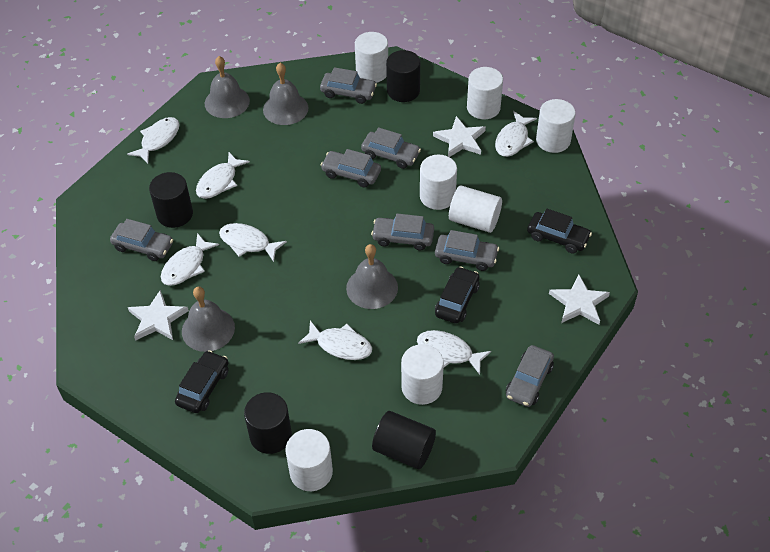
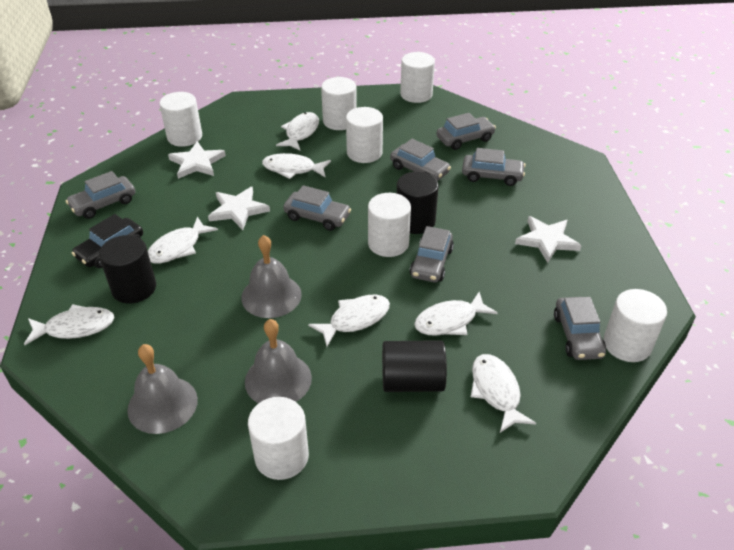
black car: [175,350,229,413] [435,266,480,324] [527,209,592,253] = 3 -> [71,214,143,268] = 1
black cylinder: [149,172,193,228] [244,392,292,454] [372,411,436,469] [386,50,420,102] = 4 -> [99,235,156,304] [382,340,447,392] [397,172,439,234] = 3
grey bell: [182,287,235,352] [205,56,250,118] [263,63,309,125] [346,244,398,309] = 4 -> [127,344,198,434] [241,235,302,318] [245,319,312,403] = 3

